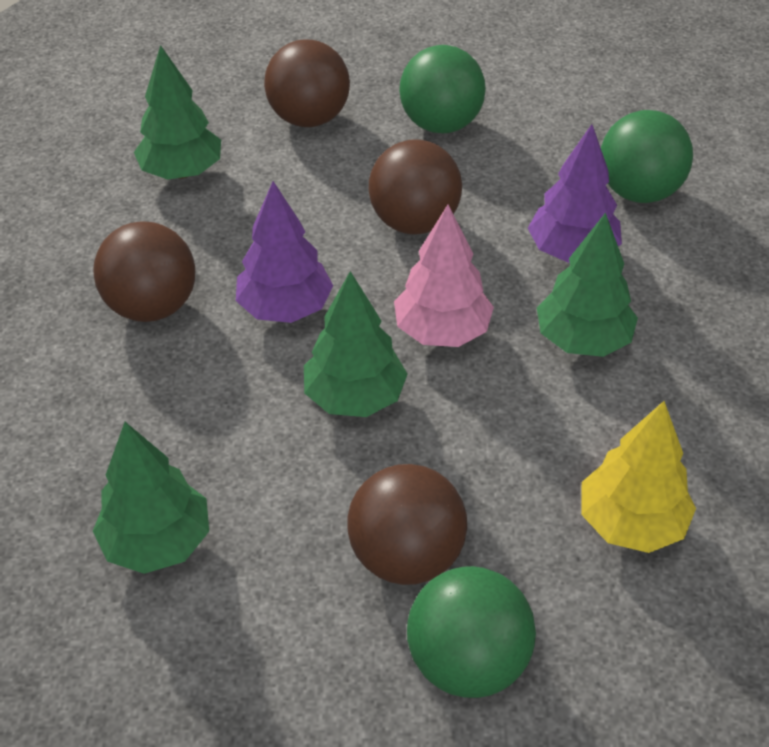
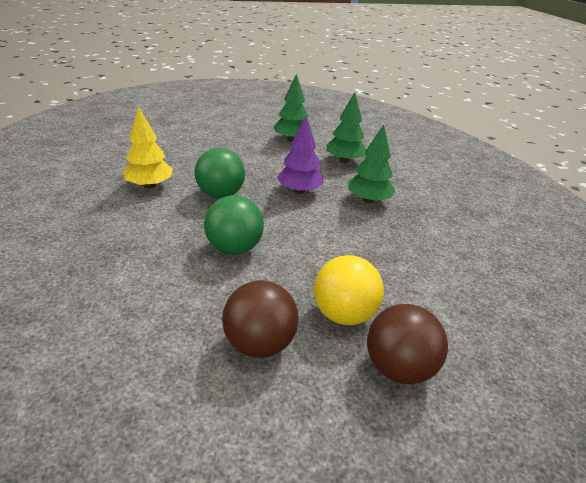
brown ball: [93,222,195,322] [264,39,350,127] [348,464,467,585] [369,139,462,234] = 4 -> [222,280,299,358] [367,304,448,384] = 2
green ball: [399,45,486,133] [407,566,536,698] [601,110,693,203] = 3 -> [195,148,245,198] [204,195,264,255] = 2
green tree: [93,422,209,574] [134,45,221,180] [304,271,408,417] [537,212,638,357] = 4 -> [273,74,312,142] [326,92,366,163] [348,124,396,203] = 3
pink tree: [394,205,494,347] = 1 -> none = 0
purple tree: [236,181,333,323] [528,124,622,263] = 2 -> [277,115,324,194] = 1
yellow ball: none = 0 -> [314,255,384,325] = 1

